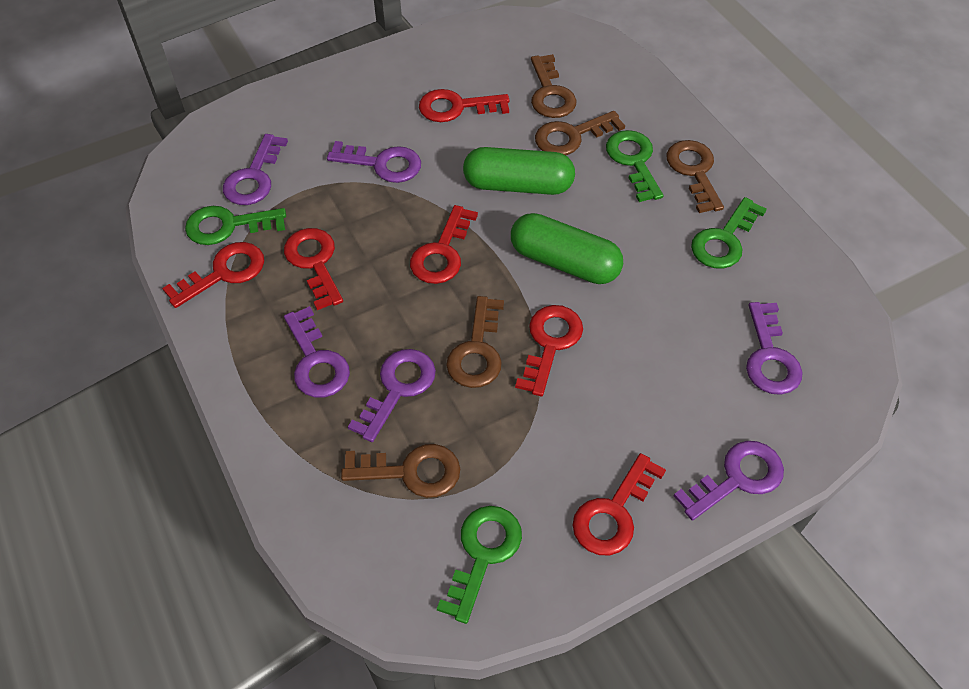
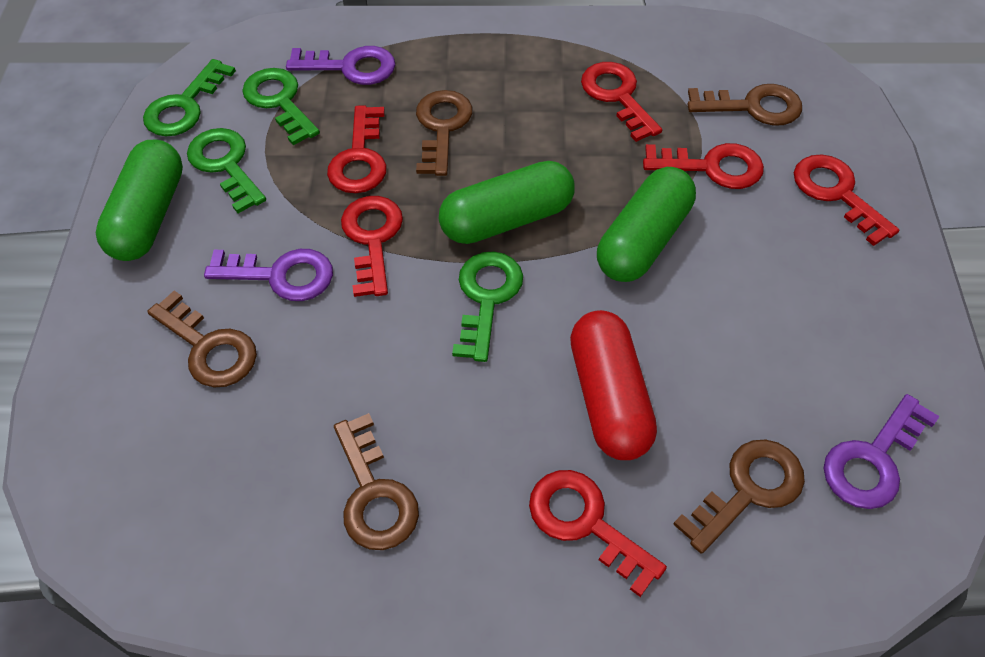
green capsule: [463,147,575,195] [511,213,623,284] = 2 -> [96,140,183,261] [439,161,575,244] [597,167,696,282] = 3
purple key: [223,134,288,205] [284,306,350,398] [327,141,421,183] [348,349,436,442] [674,441,784,521] [746,302,803,395] = 6 -> [204,249,333,301] [286,46,395,85] [824,394,940,509] = 3
red capsule: none = 0 -> [570,310,657,460] = 1

